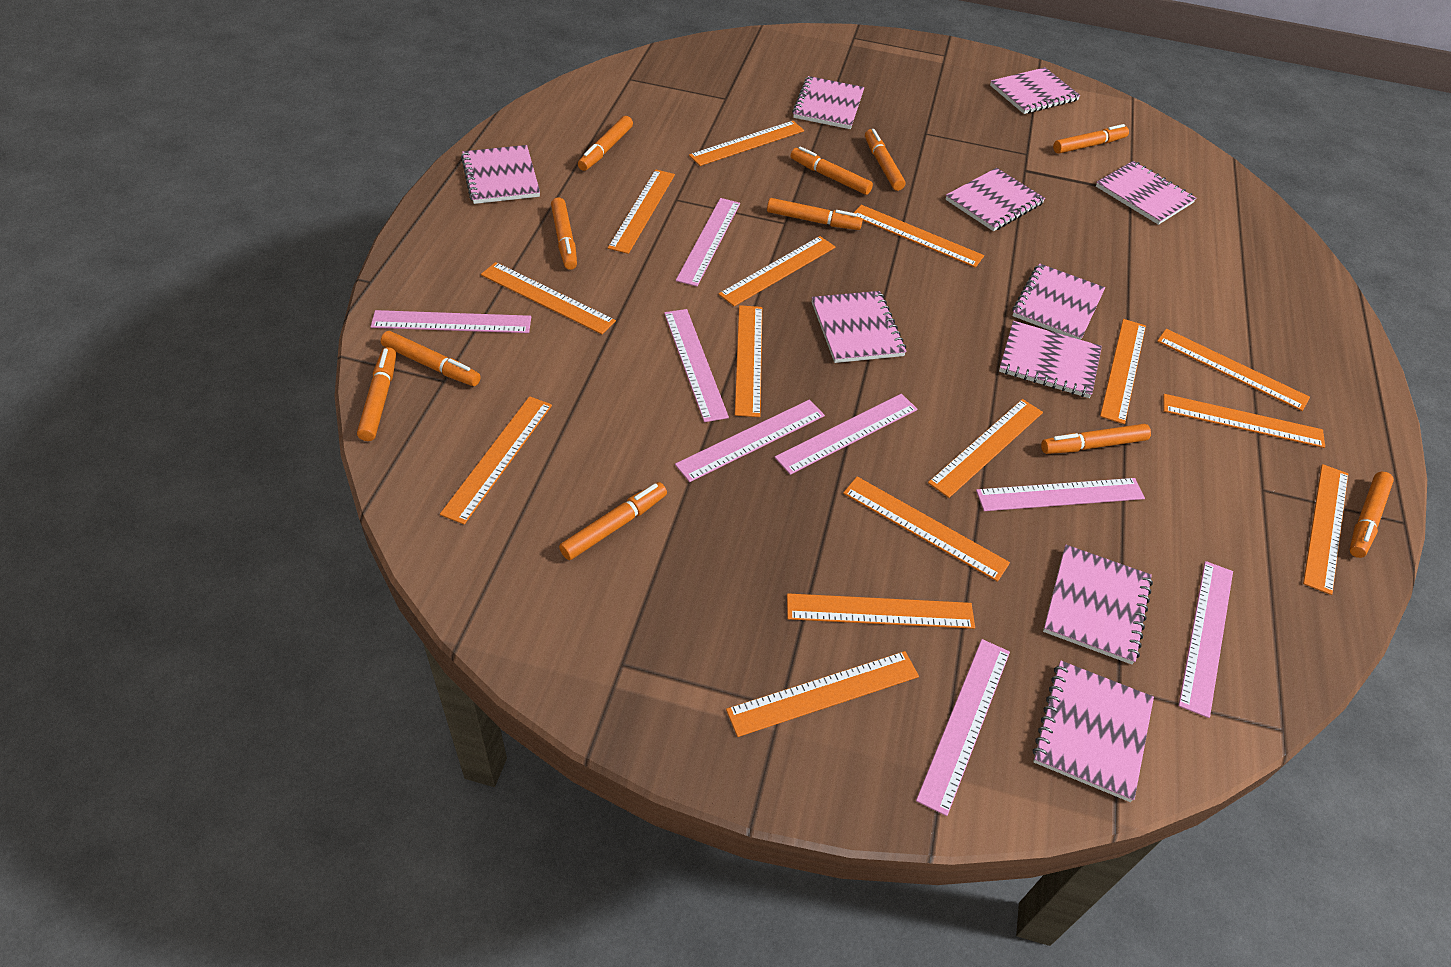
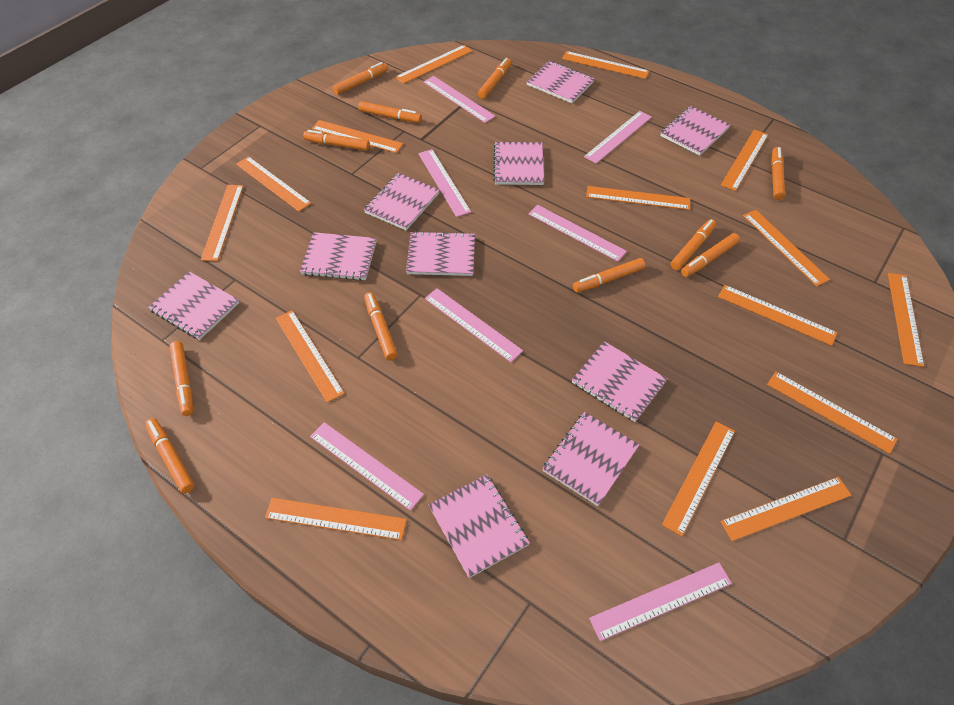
pink ruler: [370,310,531,333] [664,309,729,422] [675,400,825,482] [676,198,740,287] [775,394,918,475] [916,639,1010,816] [976,478,1145,511] [1178,561,1233,718] = 8 -> [310,422,424,511] [418,149,471,217] [423,76,496,123] [425,288,523,362] [528,205,627,262] [584,111,652,164] [589,563,732,641] = 7

